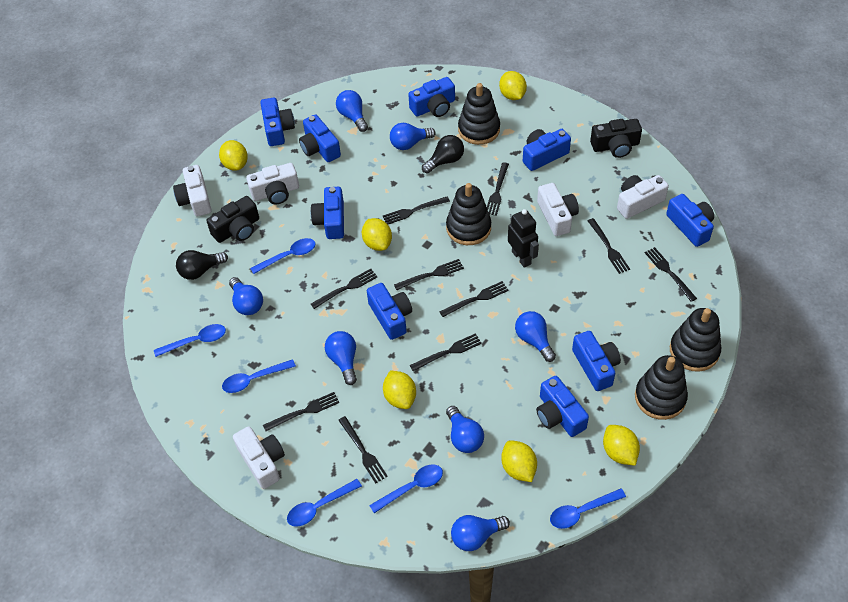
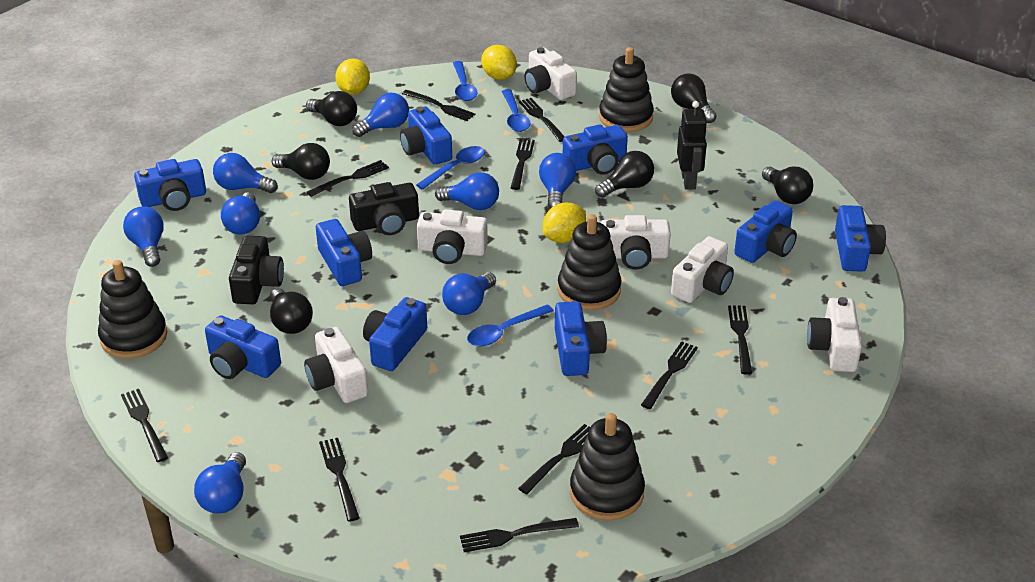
black light bulb: [176,250,228,280] [422,135,464,174] = 2 -> [270,288,313,334] [272,143,330,180] [306,91,357,126] [595,151,654,198] [671,73,717,123] [762,166,813,204] = 6
blue light bulb: [229,277,263,315] [325,331,357,385] [336,90,368,132] [390,123,435,150] [446,406,484,453] [451,515,510,551] [515,311,556,362] = 7 -> [123,206,164,267] [194,452,246,514] [213,153,278,193] [221,192,260,235] [352,93,409,137] [435,172,499,210] [442,272,496,315] [539,153,576,209] = 8
blue spoon: [154,324,226,357] [222,359,296,393] [250,238,316,274] [287,479,362,526] [369,464,443,513] [550,489,626,529] = 6 -> [416,146,485,190] [453,61,478,101] [467,305,554,346] [502,89,530,132] = 4
white camera: [173,165,211,216] [233,426,285,489] [246,163,299,204] [537,183,579,236] [617,175,669,219] = 5 -> [304,327,368,403] [417,209,488,264] [524,47,577,100] [601,215,671,270] [671,236,734,303] [807,297,862,372] = 6
yellow lemon: [219,140,248,171] [362,218,392,251] [383,371,416,409] [499,71,527,100] [501,440,537,482] [603,425,640,466] = 6 -> [335,59,370,95] [481,45,517,80] [543,203,586,243] = 3

